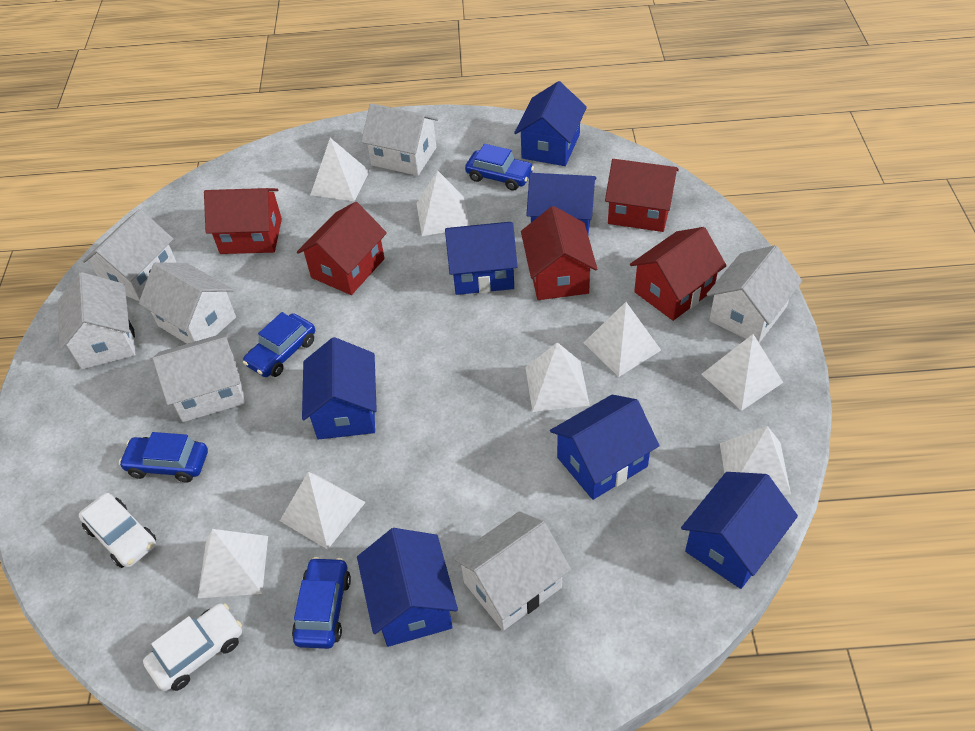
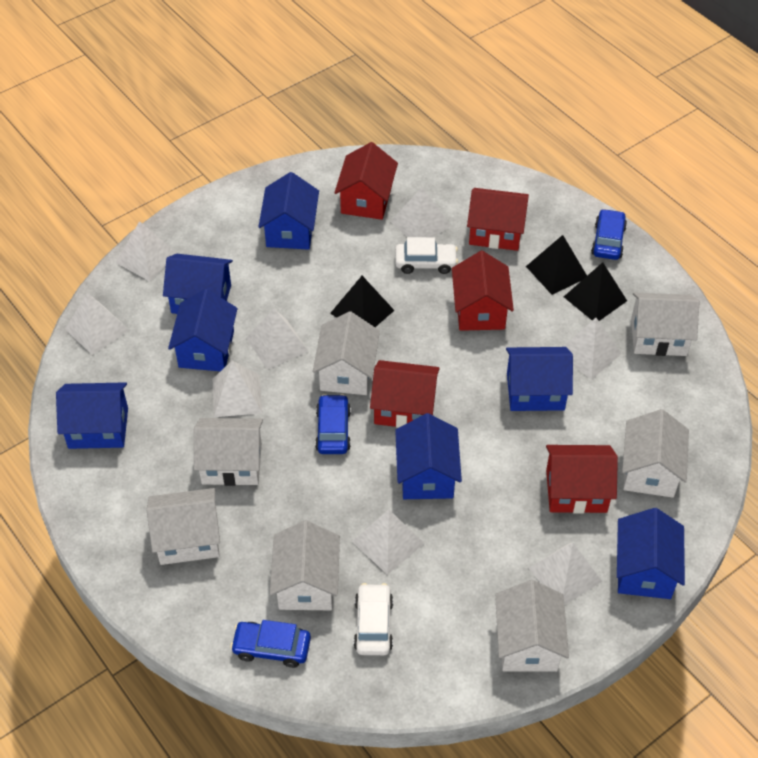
black pyramid: none = 0 -> [330,276,395,327] [526,235,587,295] [564,262,627,321] = 3
blue car: [119,432,208,483] [243,312,315,377] [292,557,351,649] [465,144,534,191] = 4 -> [230,620,311,668] [315,394,351,454] [591,209,627,260] = 3

